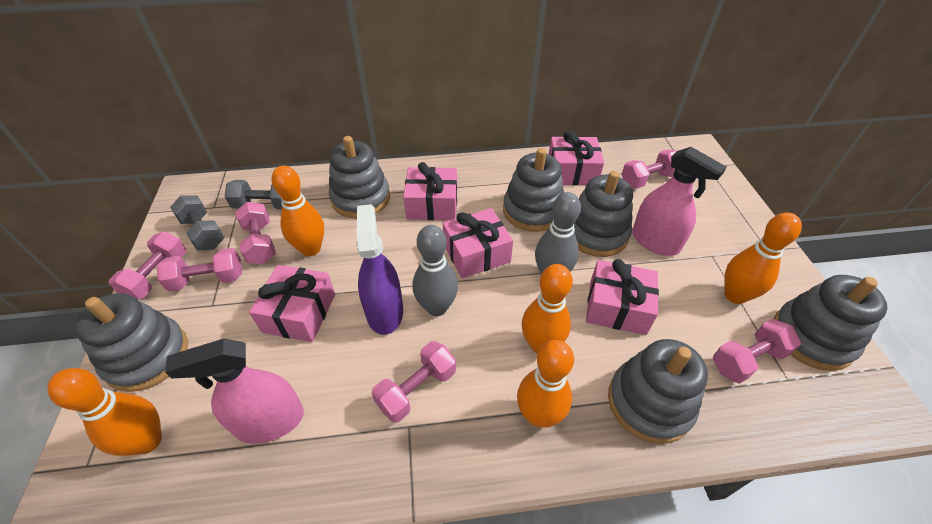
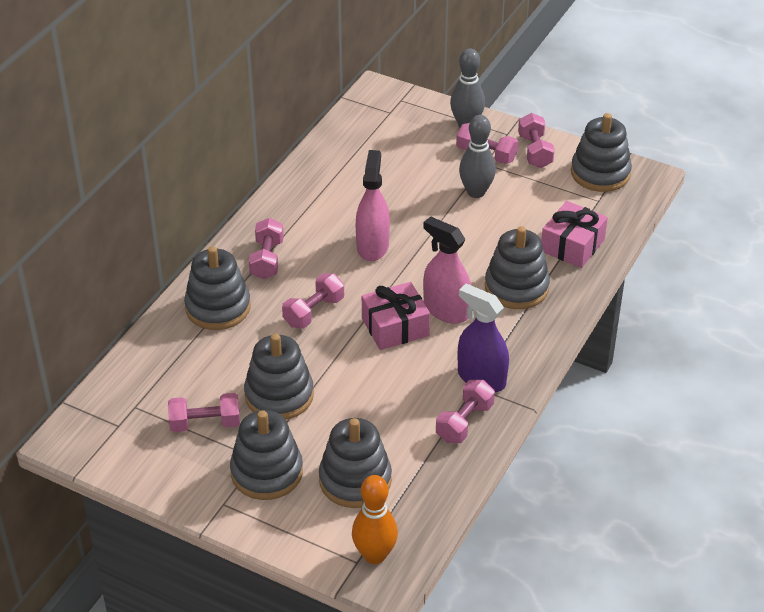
grey dumbbell: [170,195,225,251] [225,180,282,210] = 2 -> none = 0
orange bowling pin: [47,368,162,456] [271,166,324,256] [517,340,574,428] [522,264,573,354] [724,212,802,304] = 5 -> [352,475,398,564] = 1
pink gift: [249,265,335,342] [403,162,457,220] [443,208,513,278] [549,131,604,185] [586,259,659,335] = 5 -> [362,282,430,350] [541,201,608,268] = 2

